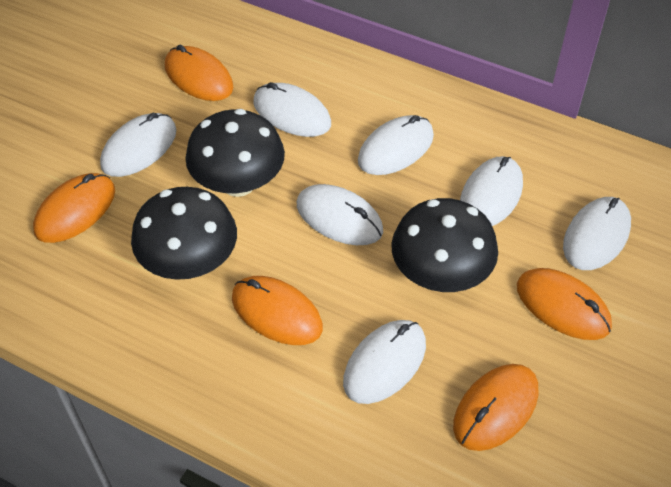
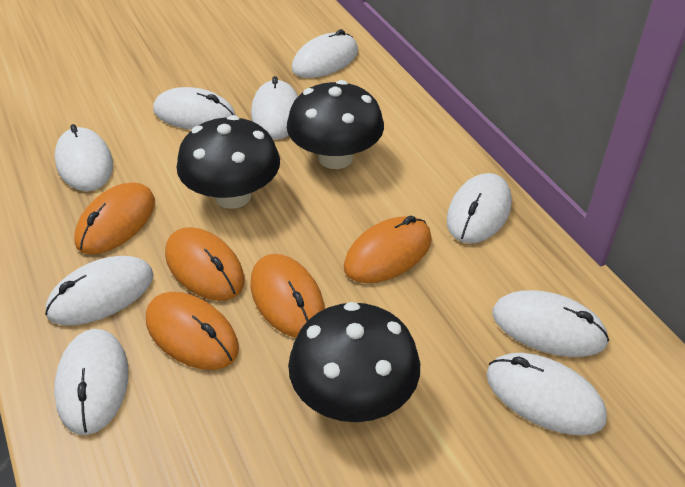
white mouse: [100,113,176,177] [253,82,331,137] [297,184,383,245] [343,320,426,404] [358,115,434,175] [460,156,523,226] [563,197,631,270] = 7 -> [45,256,154,325] [54,329,129,435] [55,124,113,191] [153,87,236,130] [251,76,298,140] [292,29,358,78] [447,173,512,244] [486,353,607,435] [492,290,609,357] = 9

